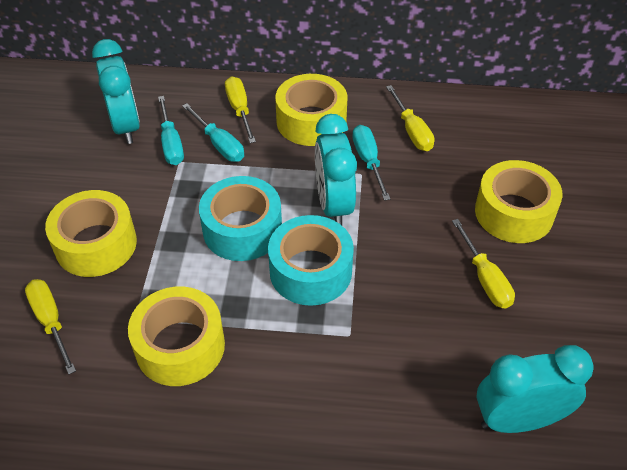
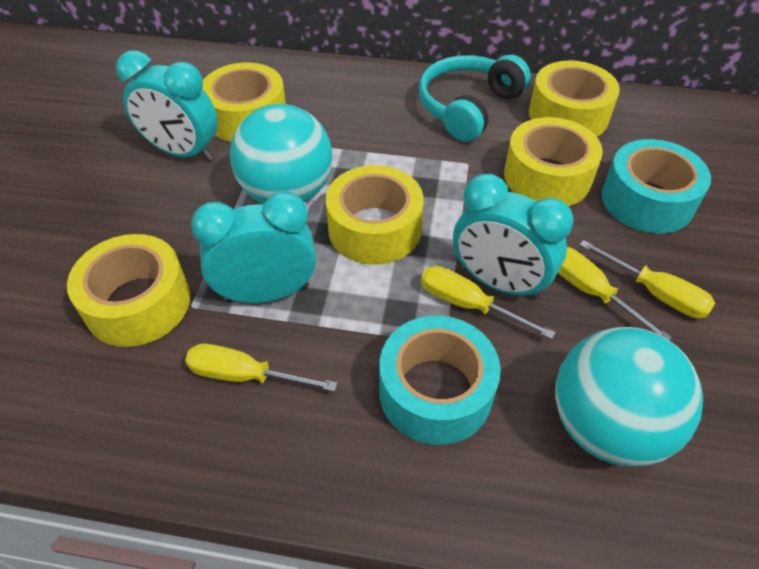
turquoise ball: none = 0 -> [230,104,333,204] [555,327,703,467] = 2
turquoise headphones: none = 0 -> [419,55,531,142] = 1
turquoise screwdriver: [158,96,184,165] [182,103,244,162] [352,125,390,201] = 3 -> none = 0
yellow tape: [45,190,137,277] [128,287,225,386] [275,74,347,146] [475,160,562,243] = 4 -> [67,234,190,347] [202,63,286,142] [325,165,424,265] [504,117,603,206] [529,61,620,137] = 5

